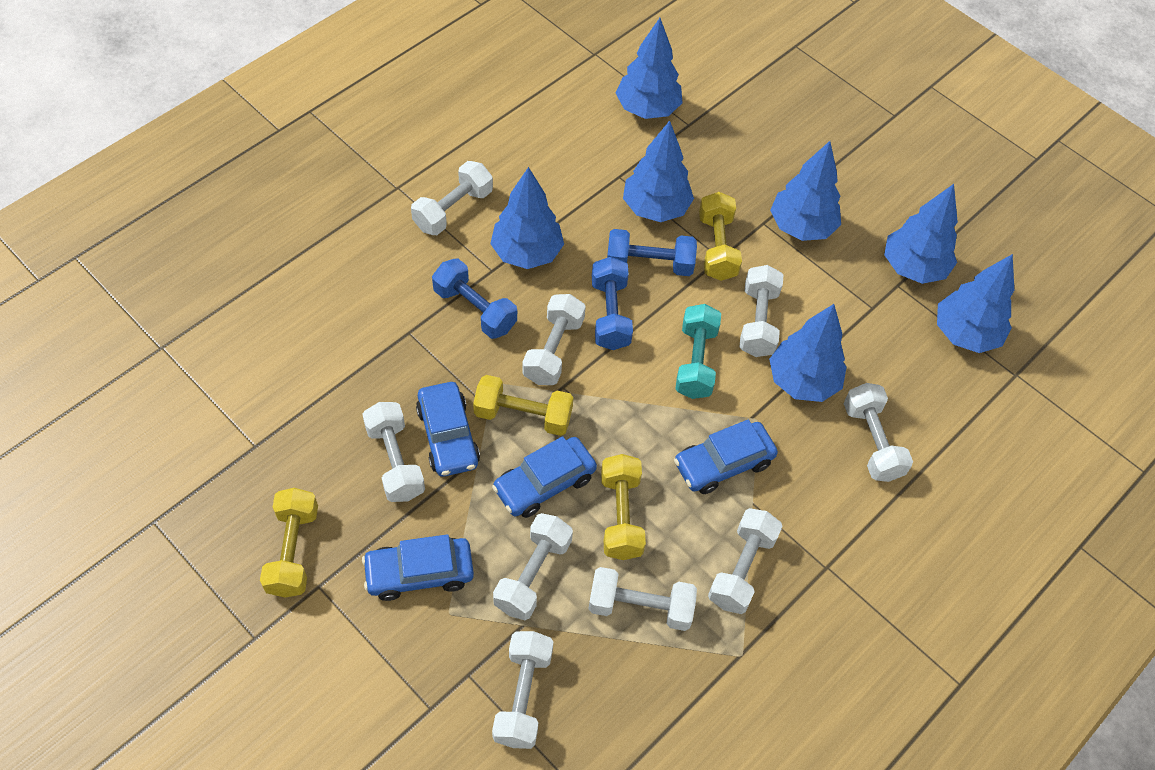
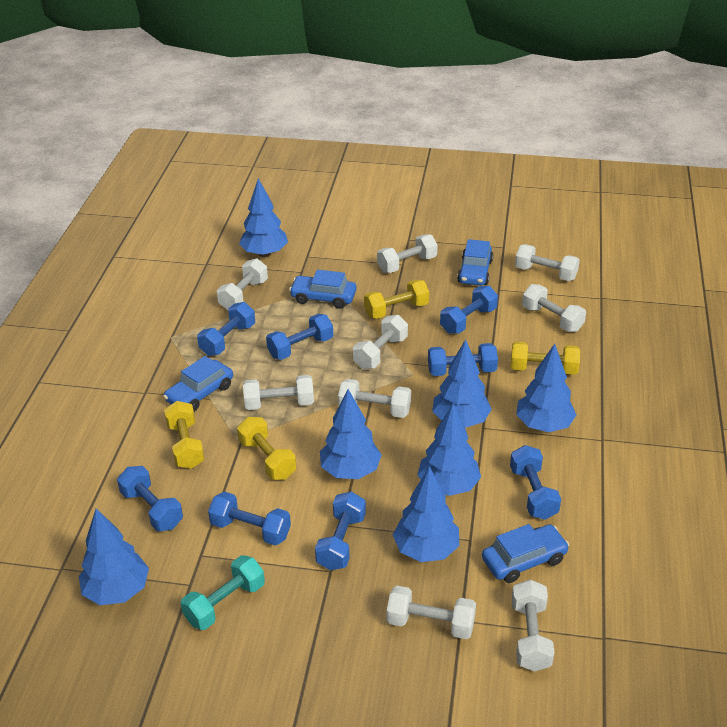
blue dumbbell: [432,259,517,339] [592,257,633,350] [607,229,697,276] = 3 -> [117,466,183,531] [197,302,255,356] [208,492,291,546] [266,314,333,360] [315,492,366,570] [428,343,498,376] [440,286,498,334] [510,445,561,520] = 8

